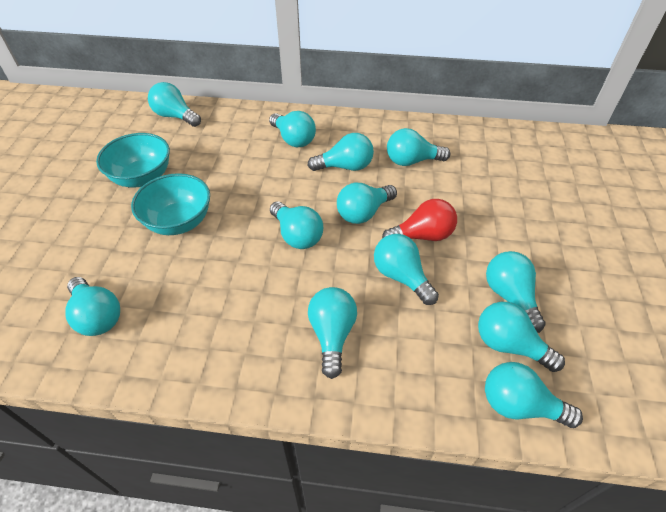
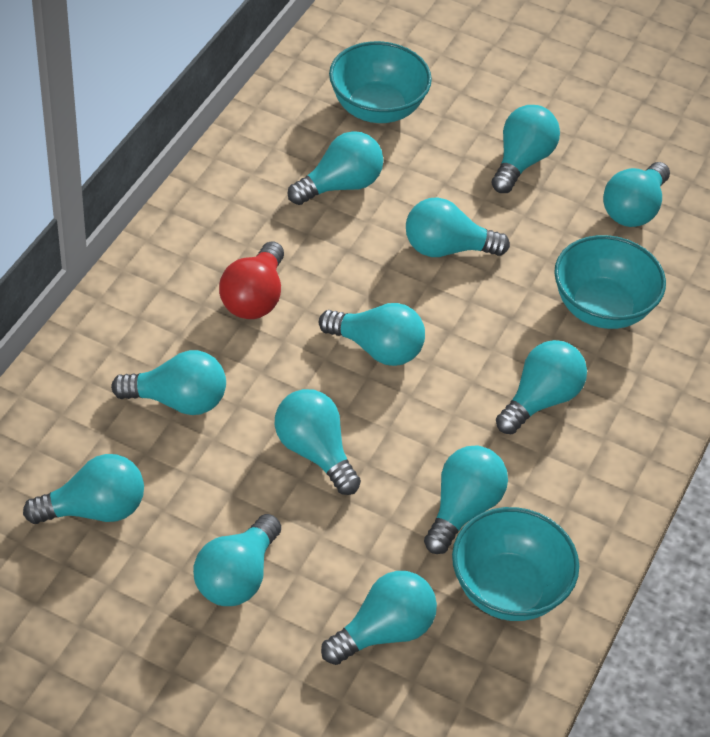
turquoise bowl: [96,133,170,188] [131,173,210,235] = 2 -> [329,41,432,123] [452,507,579,621] [554,235,666,329] = 3

